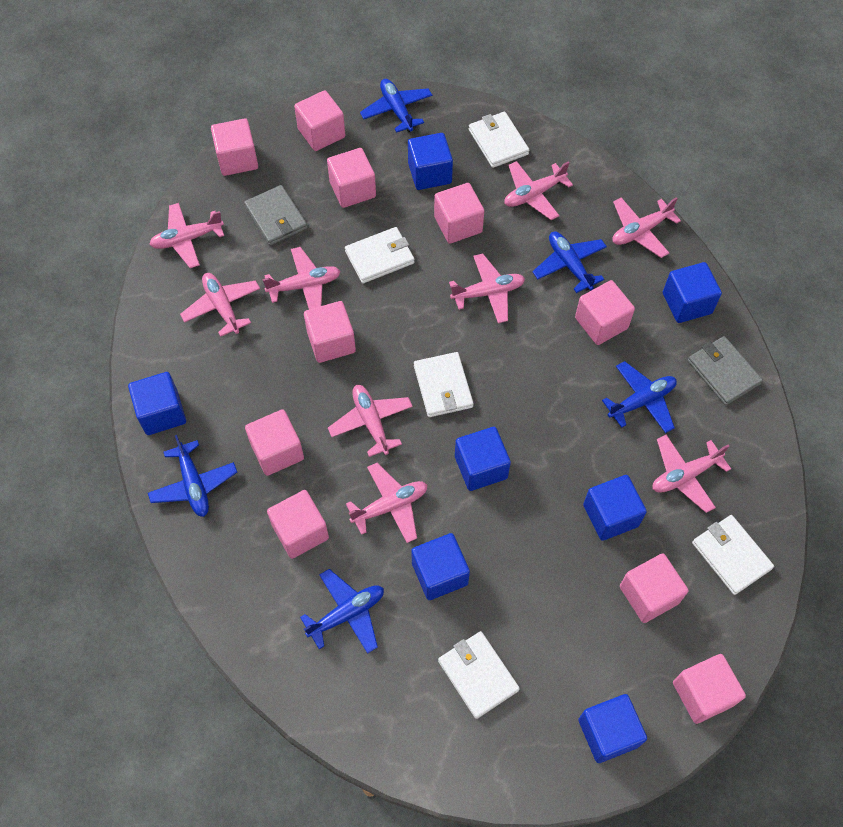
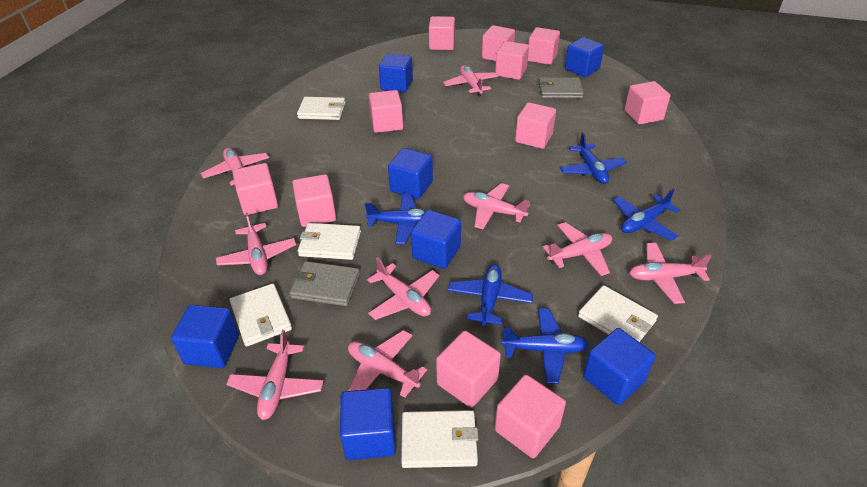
pink cube: [211,118,258,176] [245,409,304,476] [267,490,329,559] [294,90,345,151] [304,301,356,363] [327,148,376,208] [434,183,484,244] [575,280,635,345] [620,553,688,623] [673,654,746,724] = 10 -> [233,163,278,215] [292,174,336,227] [369,90,403,133] [429,16,455,50] [436,331,501,408] [482,25,515,61] [495,41,529,80] [495,375,566,458] [515,102,556,149] [528,27,560,65] [624,81,670,124] = 11

